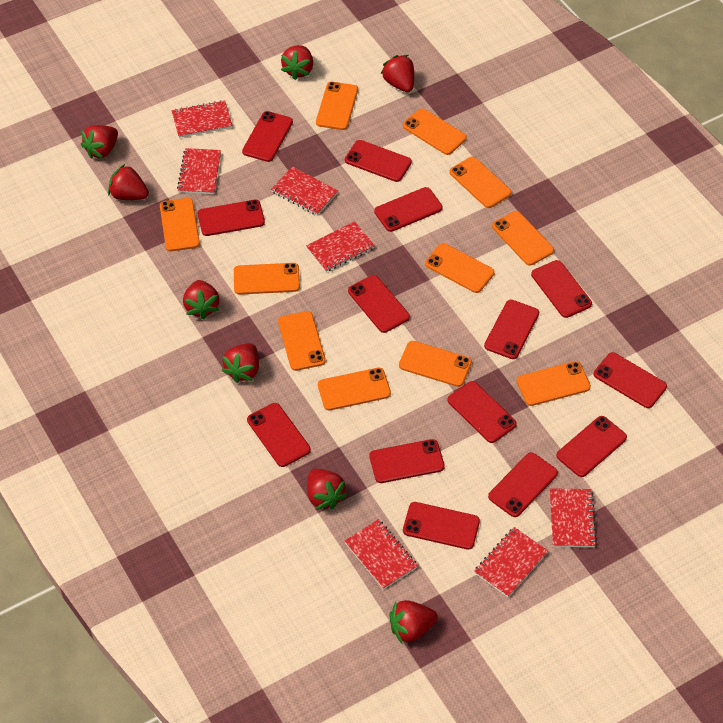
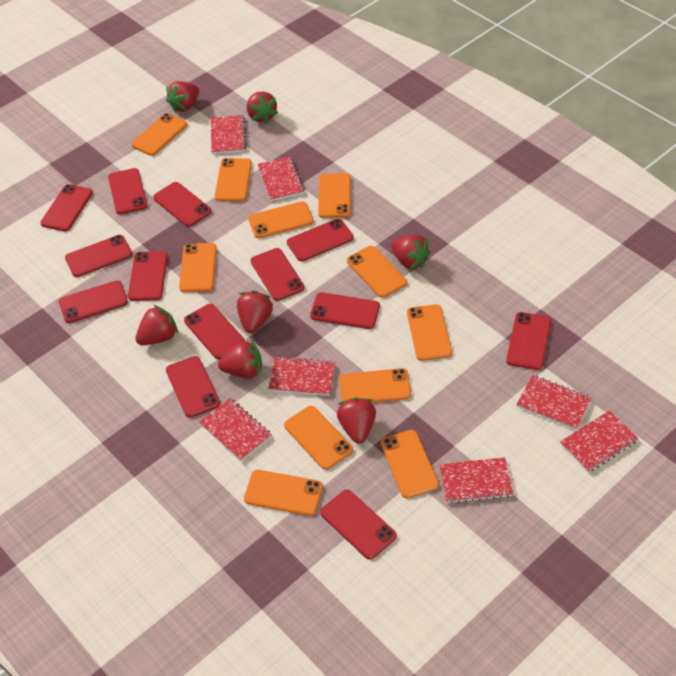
red phone: [198,200,265,236] [242,111,293,162] [247,403,311,467] [345,140,412,182] [348,275,410,333] [369,439,445,483] [374,187,443,232] [403,502,480,550] [448,381,517,443] [484,300,539,359] [488,452,558,517] [531,260,592,318] [556,416,627,477] [594,352,667,408] = 14 -> [40,184,93,232] [59,280,128,323] [65,235,132,277] [108,168,148,215] [128,251,168,301] [153,182,212,227] [166,356,220,418] [184,304,245,359] [250,248,305,301] [287,219,354,261] [310,292,380,329] [320,490,397,560] [506,312,551,370] = 13
red strawberry: [81,125,118,159] [108,164,149,200] [183,280,219,320] [222,343,259,383] [281,45,313,80] [307,469,347,510] [381,55,414,92] [389,600,438,644] = 8 -> [136,305,178,345] [166,81,199,112] [218,340,262,379] [237,291,273,333] [247,91,278,124] [337,397,376,444] [391,234,431,270] = 7

